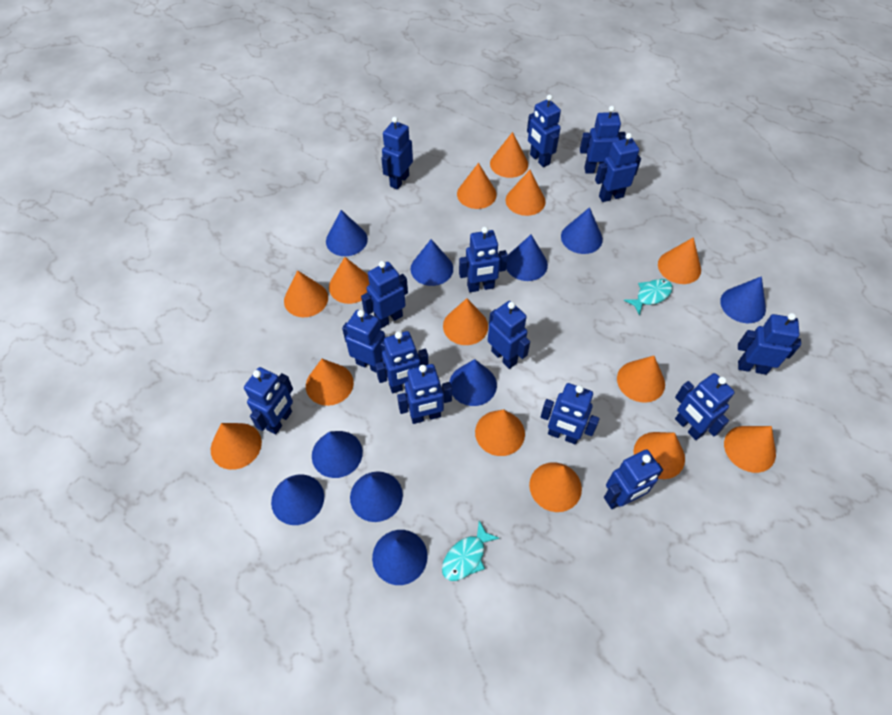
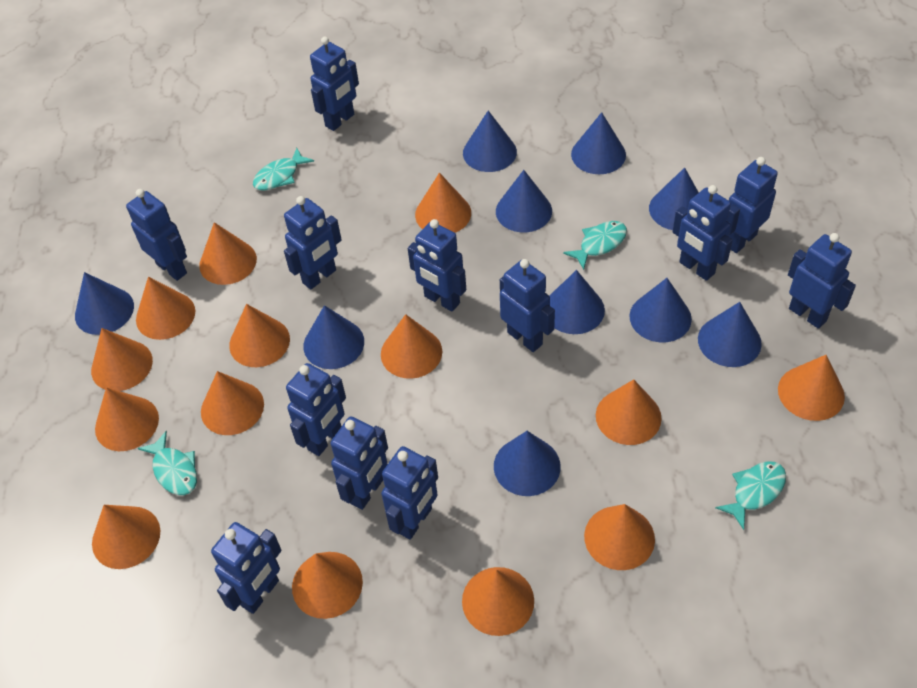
blue robot: [244,367,293,434] [342,310,385,373] [361,261,408,328] [375,331,429,393] [381,117,413,190] [397,364,452,424] [459,227,508,292] [488,301,530,369] [527,94,561,167] [541,383,599,444] [580,106,626,174] [595,133,641,202] [604,449,663,509] [675,373,735,440] [738,313,801,375] = 15 -> [126,189,187,281] [211,522,282,614] [284,196,342,290] [286,363,346,456] [310,37,359,131] [331,417,388,510] [381,446,438,540] [408,219,466,312] [500,259,555,352] [673,185,733,281] [726,157,778,253] [788,233,856,329] = 12
turquoise fish: [442,521,500,581] [624,279,673,316] = 2 -> [138,431,197,495] [253,148,314,190] [563,221,627,270] [715,461,786,530] = 4

